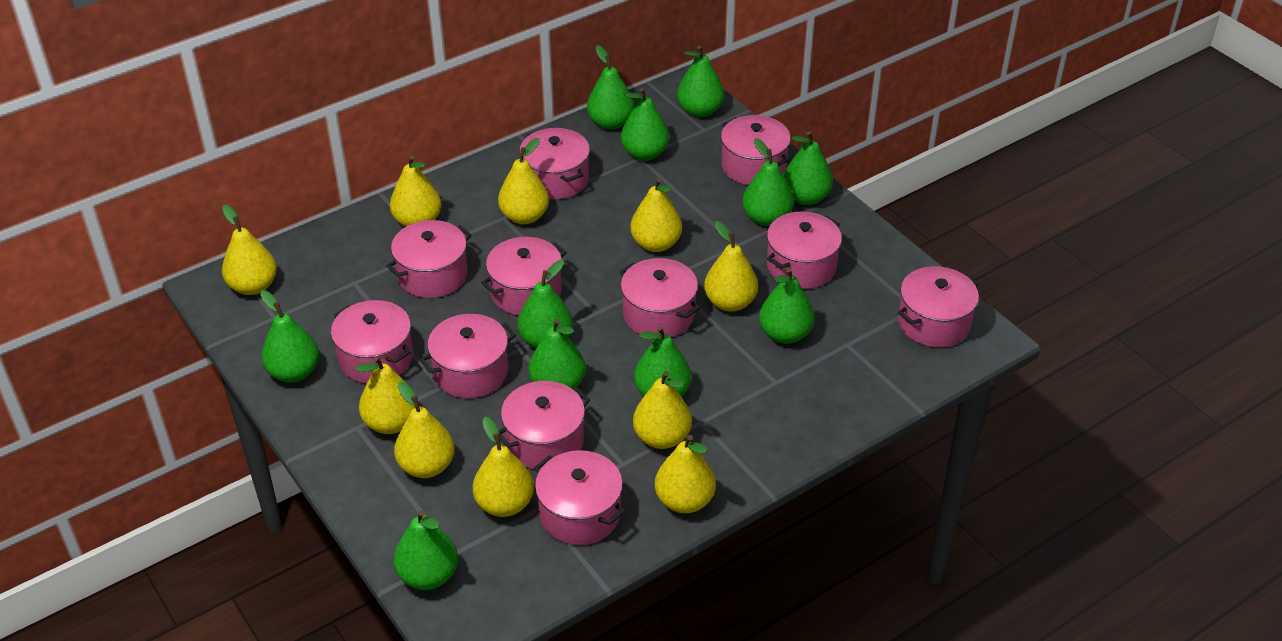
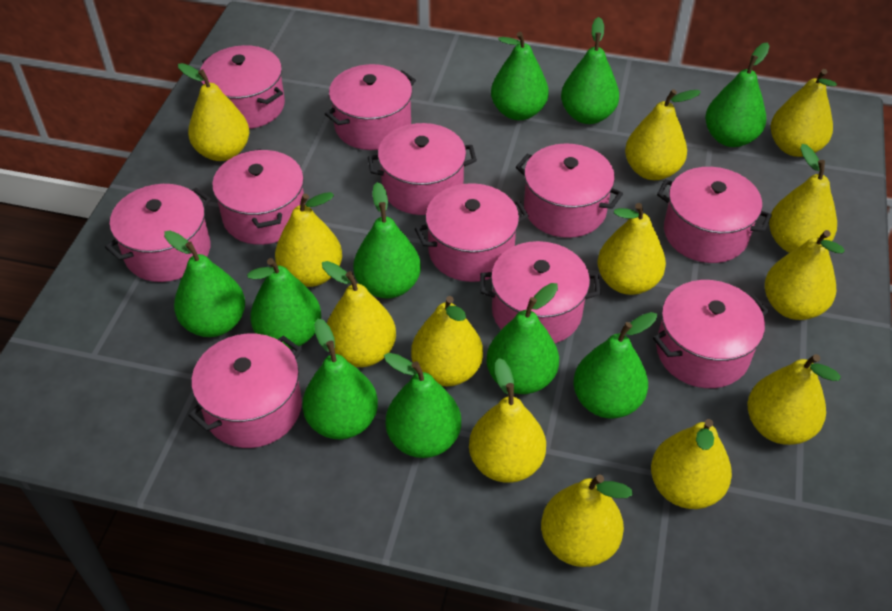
green pear: [260,290,319,383] [394,510,458,590] [517,260,573,348] [529,319,586,389] [587,45,634,130] [621,88,669,161] [634,326,691,397] [677,45,724,117] [742,138,794,226] [759,268,814,344] [783,131,833,205] = 11 -> [164,231,245,337] [247,258,321,349] [302,319,378,439] [353,182,421,299] [384,353,461,458] [486,283,559,394] [491,32,549,120] [561,17,619,124] [573,312,657,419] [705,42,769,147] = 10
yellow pear: [222,205,277,295] [356,356,415,434] [390,155,441,227] [394,382,455,478] [473,417,534,517] [498,138,549,224] [630,178,682,252] [633,371,692,449] [655,435,716,513] [704,221,758,312] = 10 -> [178,63,249,161] [275,192,342,287] [322,261,396,367] [411,296,483,386] [469,358,546,483] [541,474,633,567] [598,203,666,295] [625,89,701,180] [651,419,732,509] [747,354,841,445] [765,230,845,320] [769,144,837,253] [771,69,837,157] = 13

